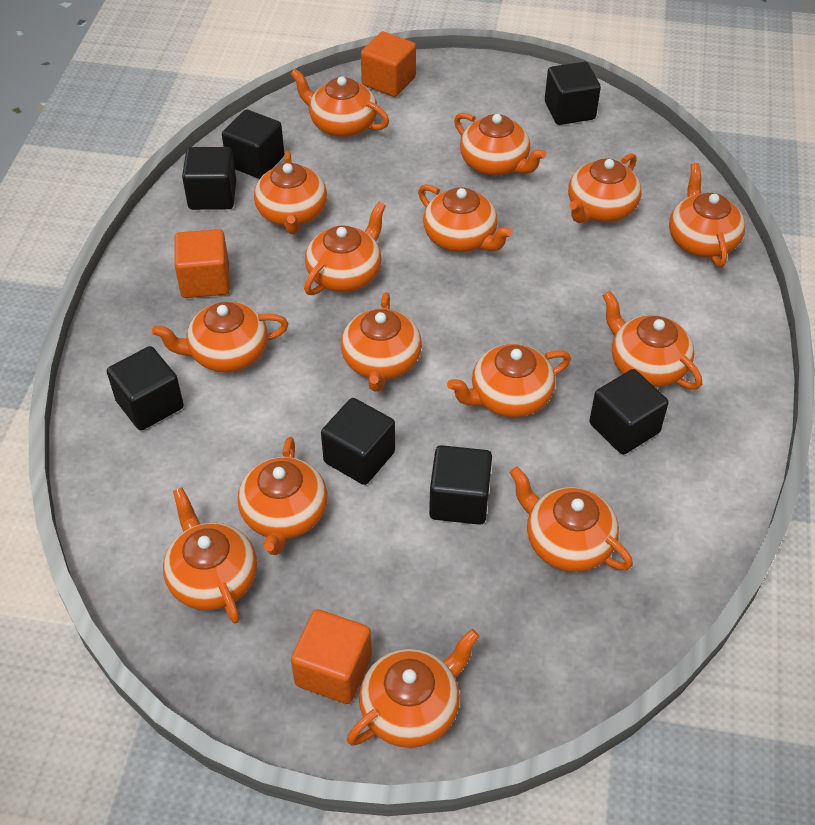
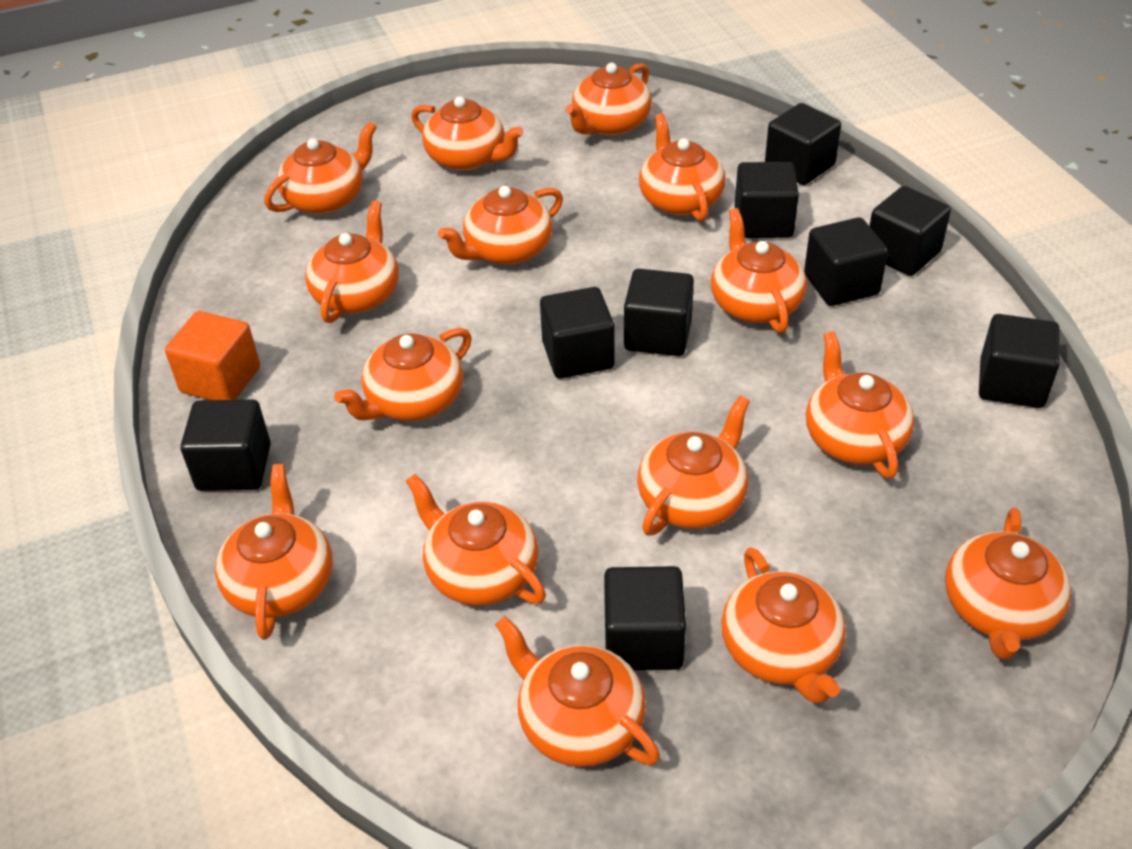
black cube: [107,346,184,431] [182,147,236,210] [222,110,284,179] [321,398,395,485] [429,445,492,525] [545,62,601,125] [589,369,669,455] = 7 -> [180,399,271,491] [540,287,615,379] [604,566,686,670] [624,269,694,356] [735,162,799,238] [765,103,841,185] [804,217,888,306] [869,186,951,276] [979,314,1060,408] = 9
orange cube: [174,229,230,298] [291,609,372,704] [361,32,416,97] = 3 -> [165,311,260,400] = 1

